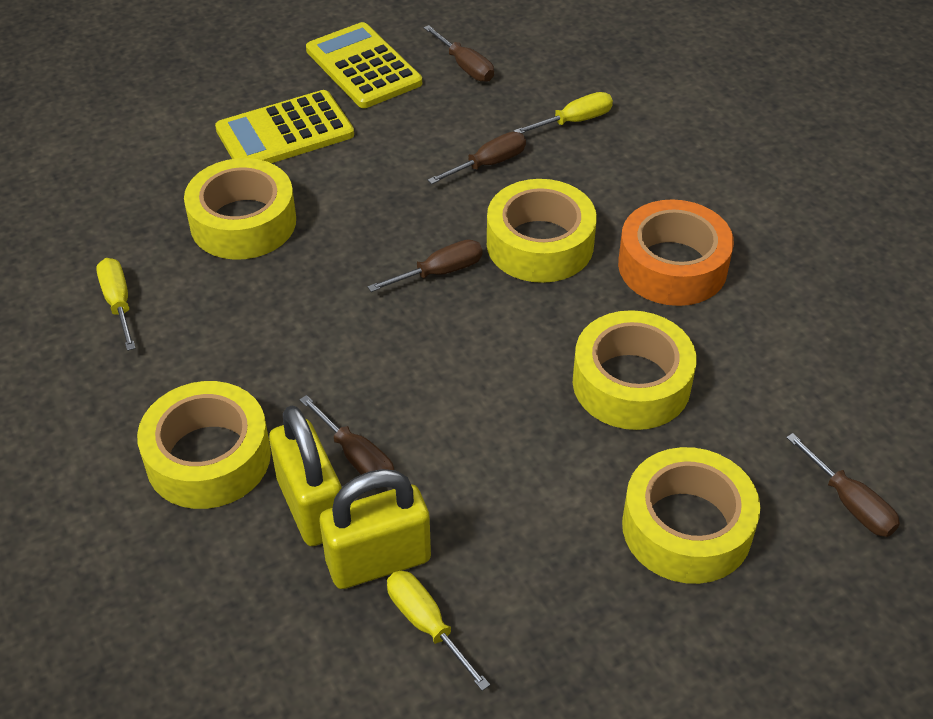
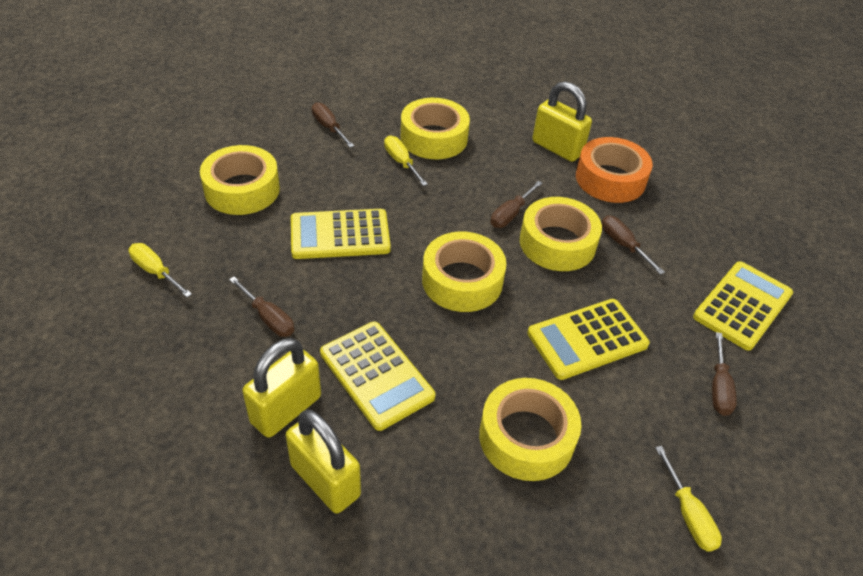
yellow calculator: [215,90,354,163] [306,22,422,108] = 2 -> [291,209,391,259] [320,321,436,431] [527,299,650,380] [693,261,793,351] = 4
yellow padlock: [269,405,342,546] [320,469,431,589] = 2 -> [242,338,321,438] [286,410,361,514] [532,81,592,162] = 3

